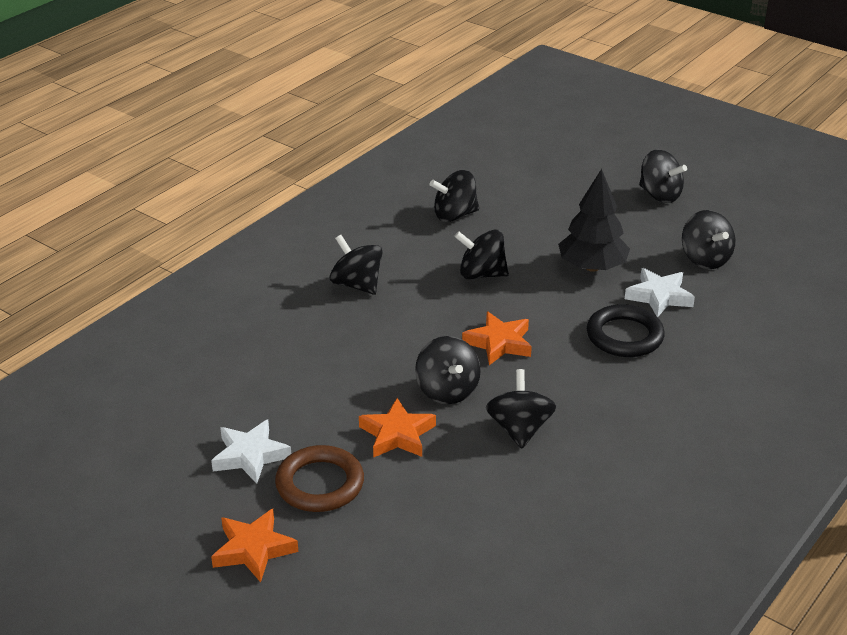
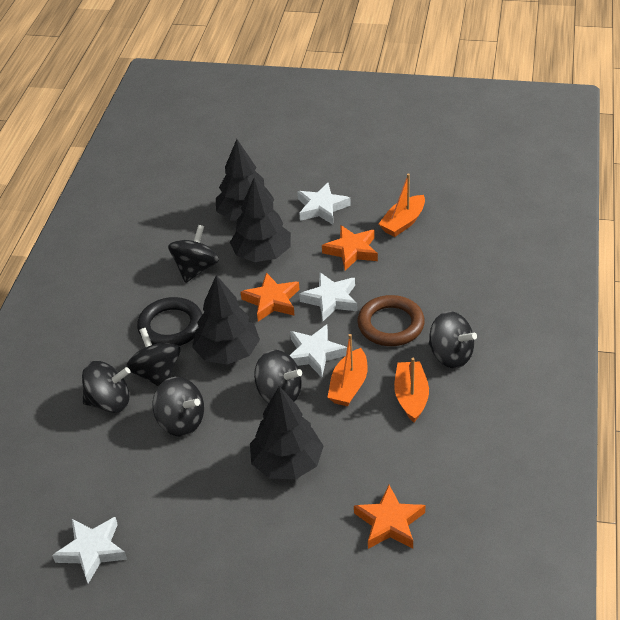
black spinning top: [329,235,383,295] [415,336,481,404] [430,170,479,222] [454,229,509,279] [486,369,556,449] [639,149,687,203] [682,210,735,269] = 7 -> [82,361,130,413] [126,328,181,387] [152,377,204,436] [168,225,219,283] [254,350,302,404] [429,311,477,369] = 6
black tree: [558,169,630,272] = 1 -> [192,275,260,364] [216,139,274,221] [230,177,291,262] [250,386,323,479] = 4
orange boat: none = 0 -> [327,334,368,406] [379,173,425,237] [394,358,429,422] = 3
white star: [211,420,291,484] [625,268,695,318] = 2 -> [52,517,127,583] [289,324,347,377] [297,183,351,225] [299,272,358,321] = 4

